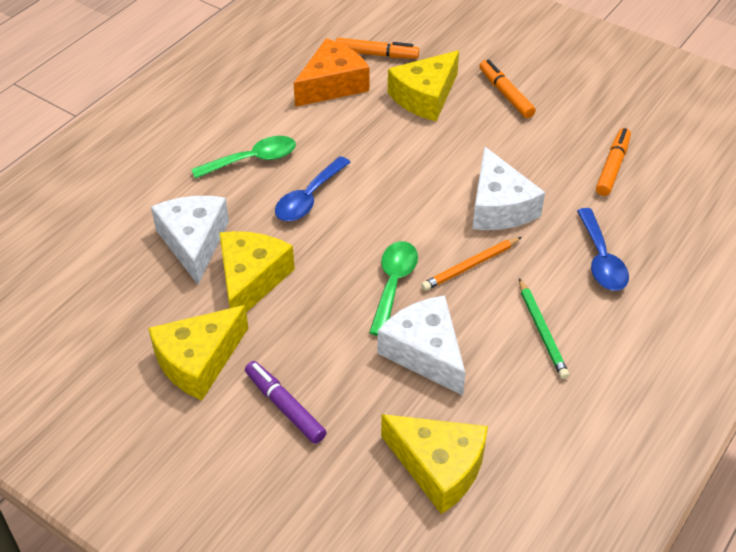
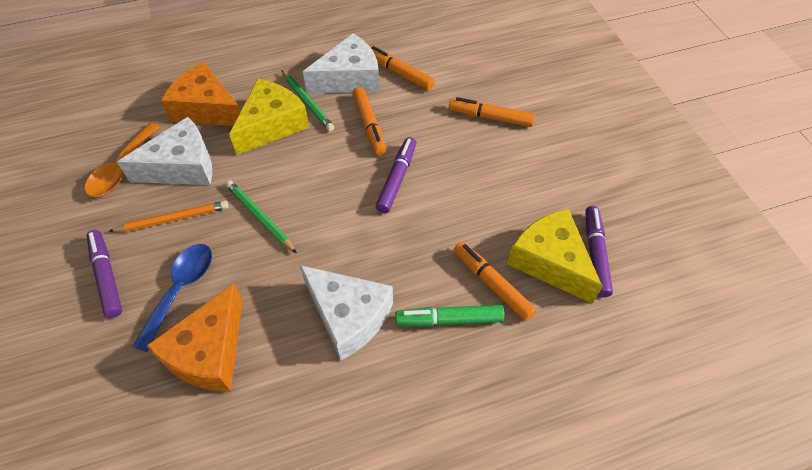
blue spoon: [275,156,351,221] [577,208,629,291] = 2 -> [132,244,212,352] = 1
green marker: none = 0 -> [395,305,505,327] = 1
green pencil: [519,278,569,379] = 1 -> [226,180,297,253] [282,70,334,132] = 2
green spoon: [191,136,296,179] [369,241,418,336] = 2 -> none = 0
orange cheese: [294,38,369,107] = 1 -> [146,283,243,392] [161,62,240,126] = 2
orange marker: [336,38,419,59] [479,60,536,118] [596,128,631,196] = 3 -> [352,87,386,155] [370,46,435,90] [449,97,535,127] [454,242,537,321] = 4
orange spoon: none = 0 -> [85,123,160,197] = 1
purple marker: [245,361,327,444] = 1 -> [87,230,122,318] [376,137,416,213] [585,206,613,298] = 3
yellow cheese: [148,305,248,400] [219,231,295,312] [381,414,488,514] [388,50,459,121] = 4 -> [229,79,309,155] [507,209,603,304] = 2

